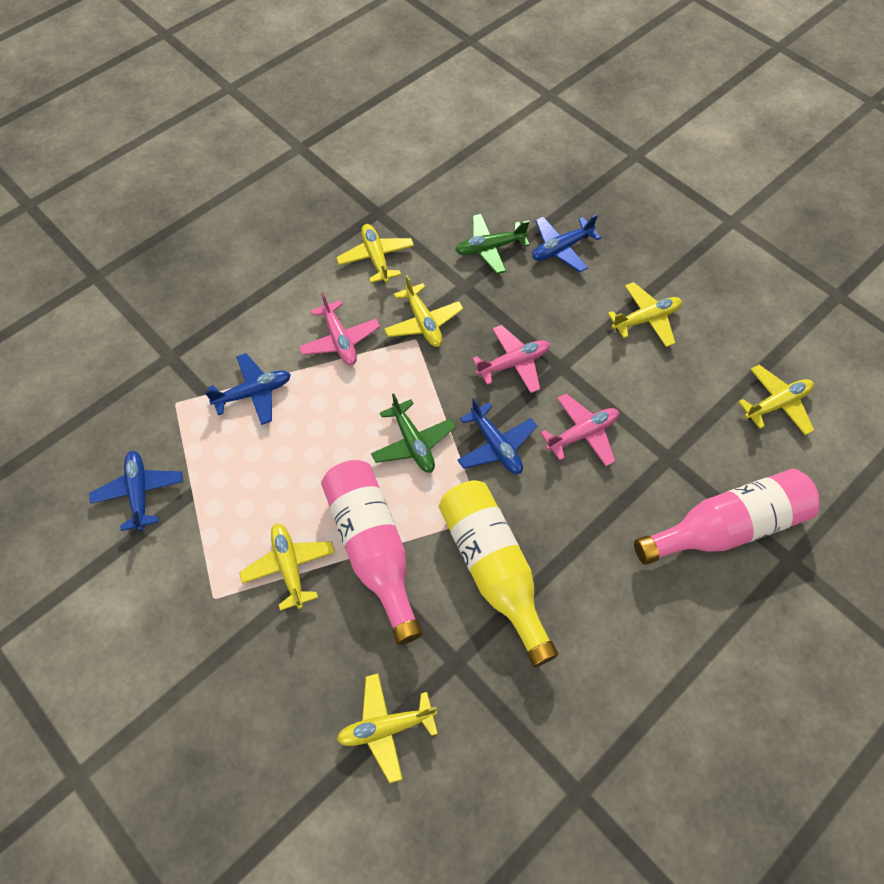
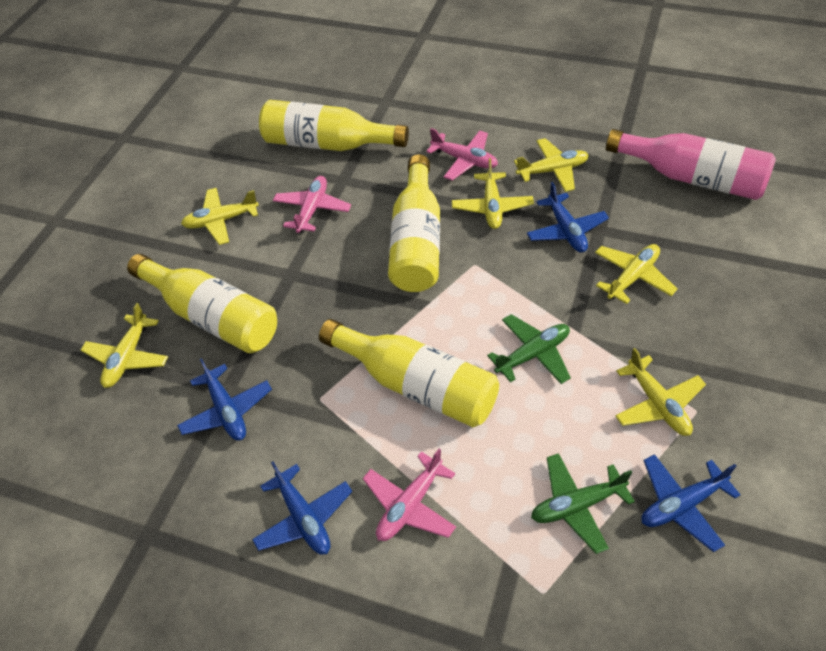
pink bottle: [321,460,423,645] [634,469,820,565] = 2 -> [606,129,776,200] = 1
yellow bottle: [439,480,559,667] = 1 -> [127,254,277,353] [259,100,409,151] [319,319,499,427] [388,154,440,292] = 4

